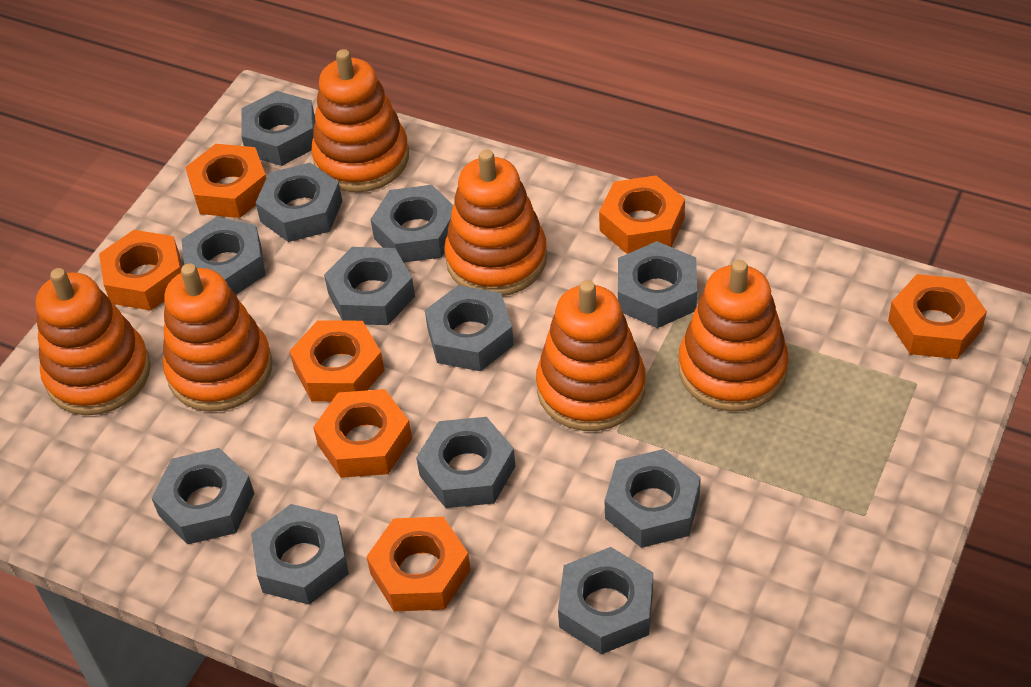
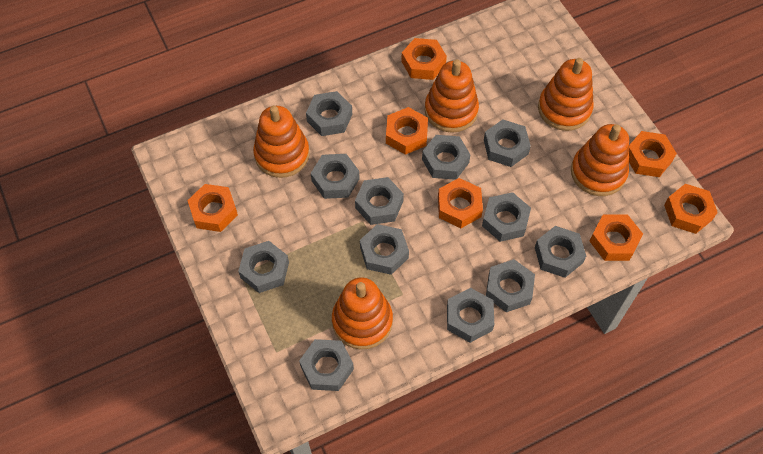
orange stacking toy: [36,268,151,415] [163,263,273,412] [311,49,409,192] [444,150,547,296] [536,280,646,431] [678,260,789,411] = 6 -> [253,106,309,178] [332,277,393,350] [425,59,479,133] [538,58,594,131] [571,124,629,196] = 5

